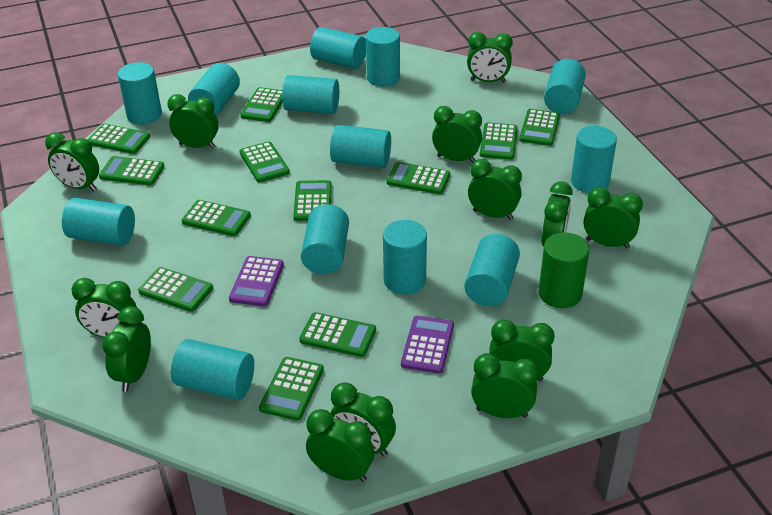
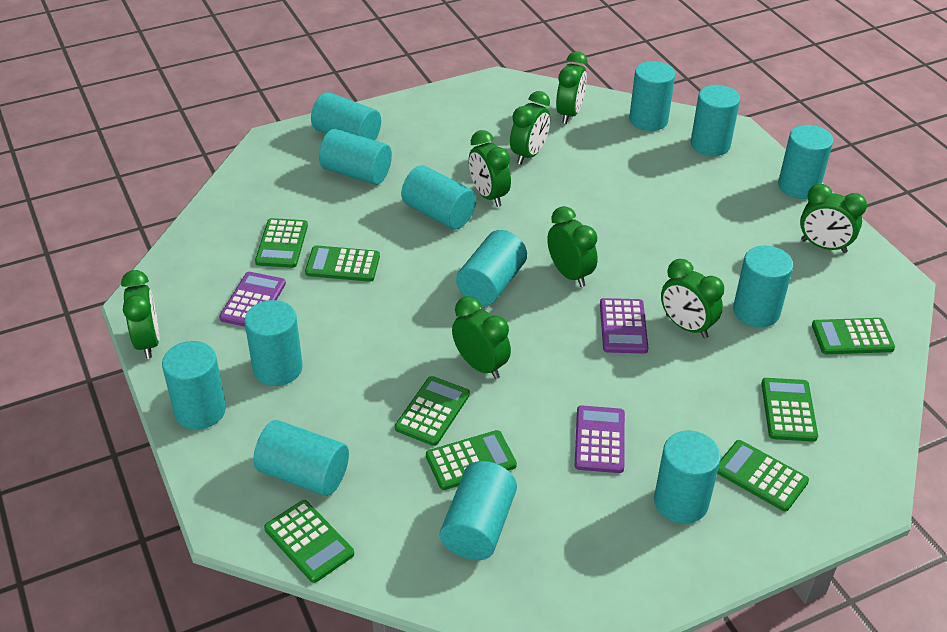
green calculator: [87,124,150,154] [99,156,164,185] [138,267,213,312] [182,200,251,236] [239,141,290,182] [240,87,282,122] [259,357,324,421] [293,180,332,221] [299,312,376,357] [386,162,450,194] [480,122,518,160] [519,109,560,146] = 12 -> [255,218,308,268] [264,500,354,583] [305,245,380,282] [395,376,470,446] [426,430,517,490] [717,440,809,512] [761,378,818,442] [812,318,895,354] = 8
green clock: [45,132,99,191] [71,278,137,338] [102,306,151,392] [167,94,218,149] [306,409,374,482] [330,382,396,457] [432,106,482,163] [467,32,513,83] [468,159,522,220] [471,353,539,418] [489,319,555,381] [542,182,573,246] [584,187,643,248] = 13 -> [121,270,159,359] [452,296,511,379] [469,130,511,207] [510,91,550,165] [547,206,598,287] [556,51,587,124] [661,259,724,338] [800,184,867,253] = 8
green cylinder: [539,232,589,308] = 1 -> none = 0
purple calculator: [229,256,284,307] [401,316,454,374] = 2 -> [219,272,286,327] [575,405,625,473] [600,298,648,353] = 3

